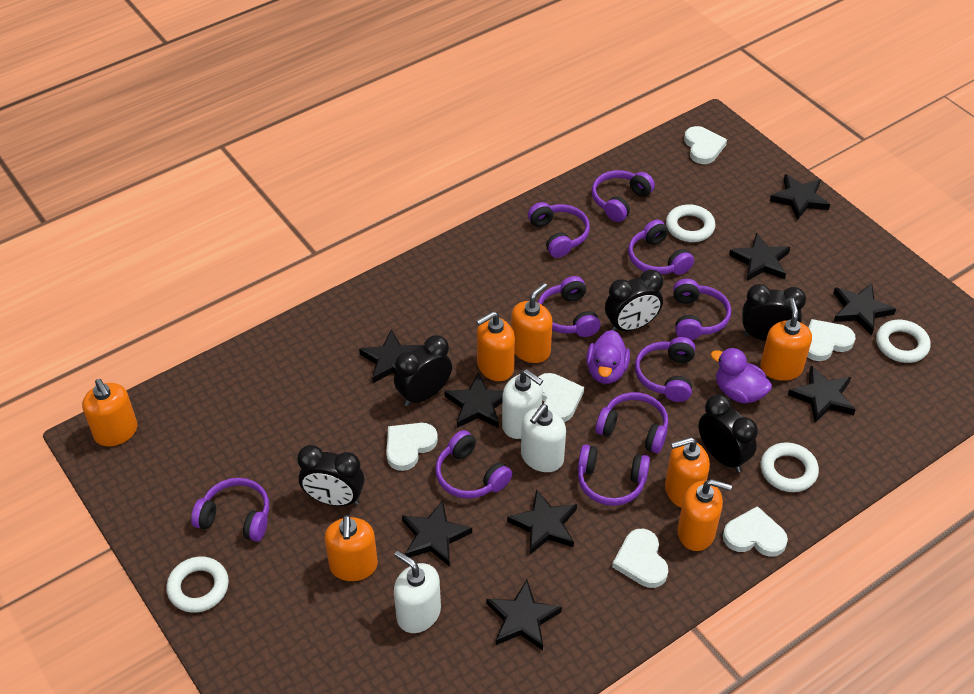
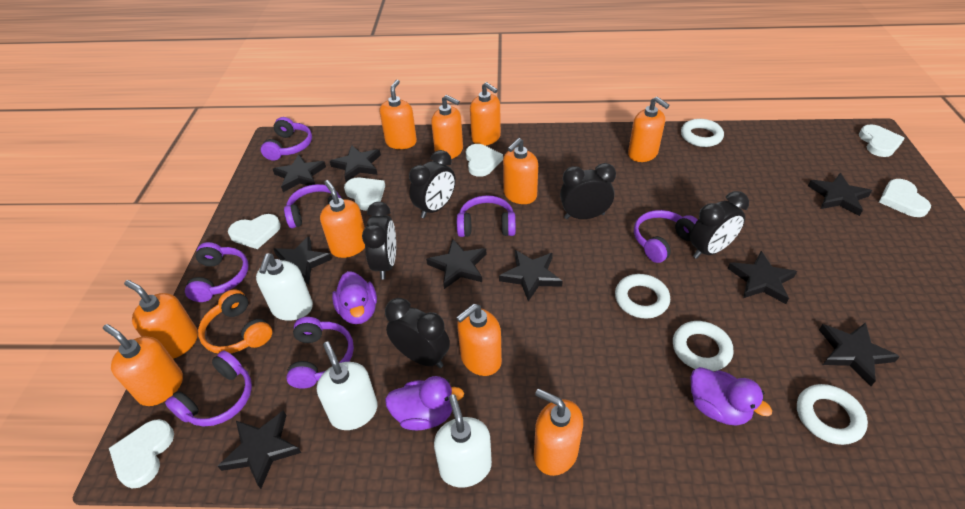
orange headphones: none = 0 -> [198,289,272,354] = 1
orange soap dispenser: [82,379,137,446] [324,515,378,581] [476,311,515,381] [511,283,552,363] [665,437,710,508] [678,479,732,551] [760,298,812,381] = 7 -> [103,324,183,406] [124,280,198,359] [320,180,365,258] [380,80,417,149] [431,95,463,159] [456,304,502,376] [470,82,501,146] [503,138,538,204] [534,389,583,476] [628,97,670,162] = 10
purple duck: [586,330,630,384] [711,348,772,403] = 2 -> [332,271,377,324] [385,376,464,430] [690,367,772,426] = 3
purple headphones: [191,478,269,542] [435,430,512,499] [528,202,590,258] [538,276,601,337] [578,444,650,506] [592,170,655,222] [596,392,668,453] [628,220,694,275] [635,337,695,402] [673,279,731,340] = 10 -> [165,350,252,427] [185,242,248,302] [261,117,312,161] [284,184,341,228] [286,317,354,389] [457,195,516,237] [634,210,697,263] = 7

